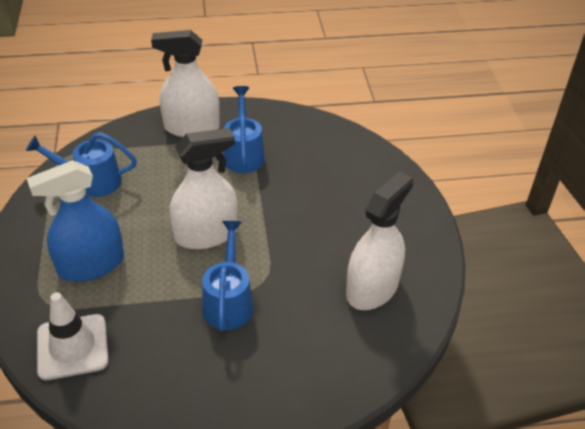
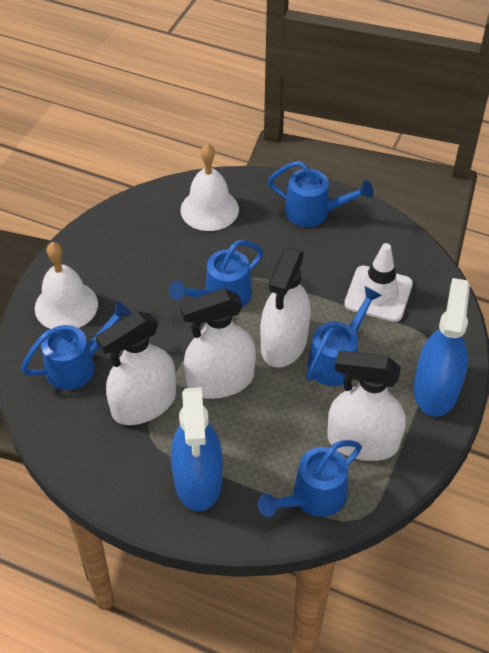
blue spray bottle: [26,160,124,282] = 1 -> [171,387,223,511] [414,278,470,417] = 2
blue watering can: [26,132,137,197] [202,221,253,331] [223,86,265,173] = 3 -> [21,301,131,390] [169,240,263,308] [258,440,362,517] [268,161,373,227] [306,286,382,386] = 5
white bell: none = 0 -> [35,242,98,329] [181,143,239,231] = 2
white spray bottle: [151,30,220,137] [170,128,238,249] [346,171,413,310] = 3 -> [96,311,176,425] [179,288,256,399] [260,248,311,368] [328,351,406,461] = 4

